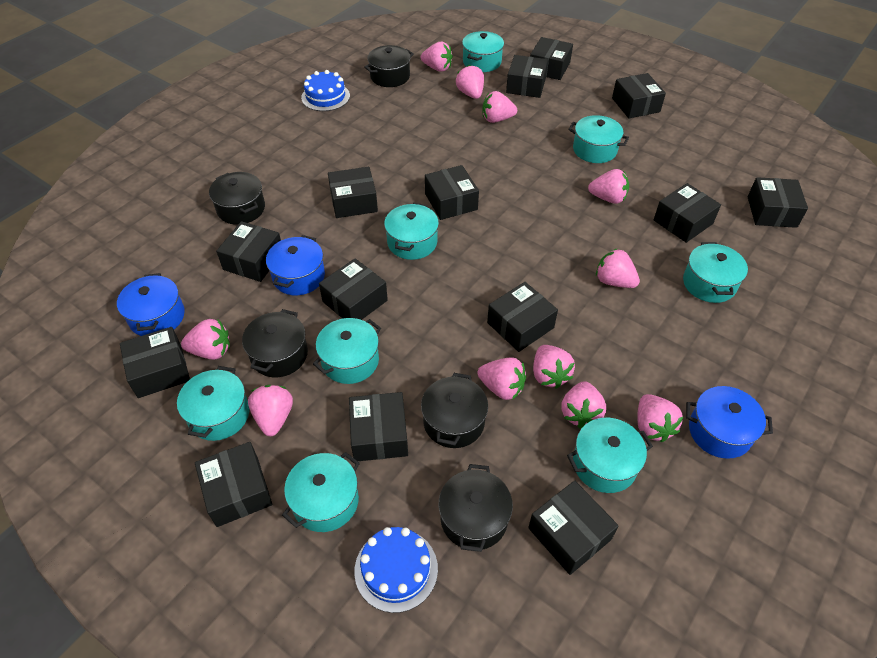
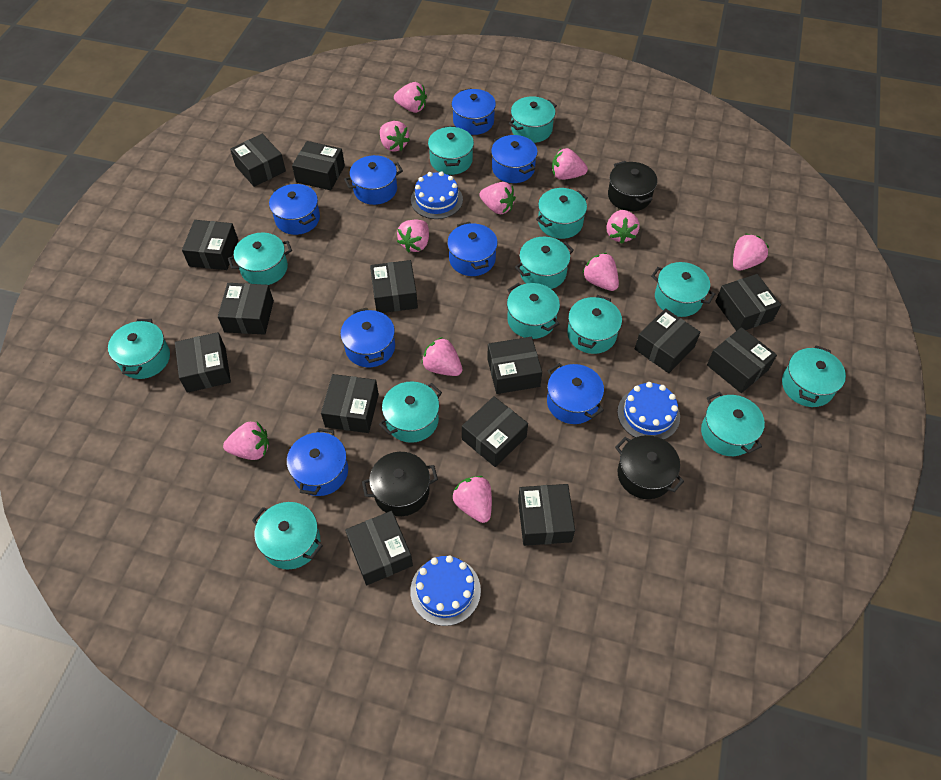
black pot: [209,172,265,225] [242,309,308,377] [364,45,414,87] [421,373,488,448] [439,464,513,552] = 5 -> [362,452,438,516] [608,161,657,211] [615,435,684,499] = 3
blue cake: [301,70,350,111] [354,527,438,613] = 2 -> [410,555,481,626] [411,171,463,219] [617,382,680,440] = 3
blue pot: [117,273,185,336] [266,235,325,295] [686,386,773,459] = 3 -> [269,184,320,235] [287,428,348,496] [340,308,395,367] [344,155,403,205] [447,222,498,276] [452,88,496,135] [491,135,538,183] [547,363,604,424] = 8
turquoise pot: [177,366,249,441] [282,452,360,532] [313,318,381,384] [384,203,439,260] [462,31,504,72] [567,418,653,493] [568,115,629,163] [683,242,748,303] = 8 -> [108,319,170,379] [228,233,292,285] [252,502,323,570] [379,381,442,443] [428,126,474,175] [507,283,560,339] [509,96,557,143] [515,237,574,289] [536,188,588,239] [567,295,622,354] [651,262,715,317] [701,392,765,456] [782,345,846,407] = 13

